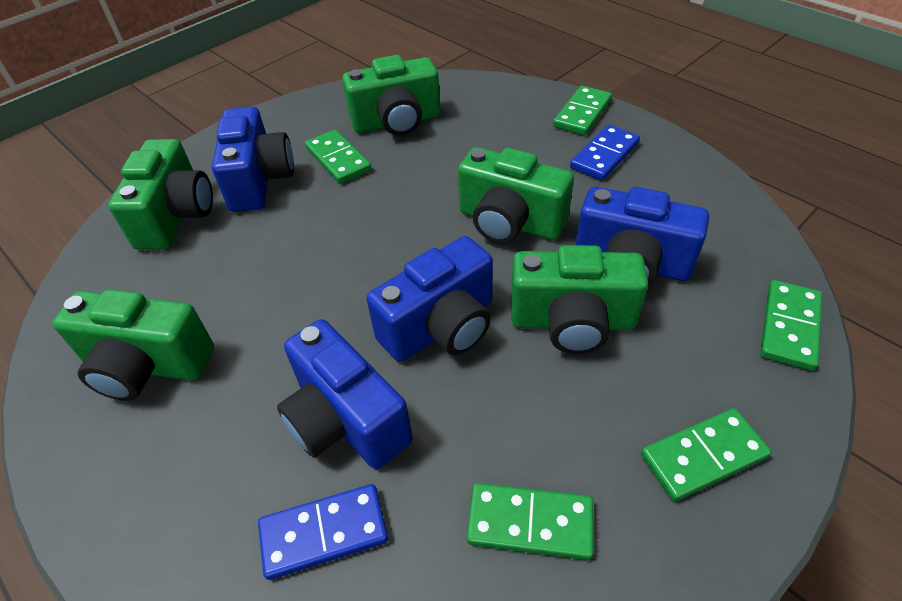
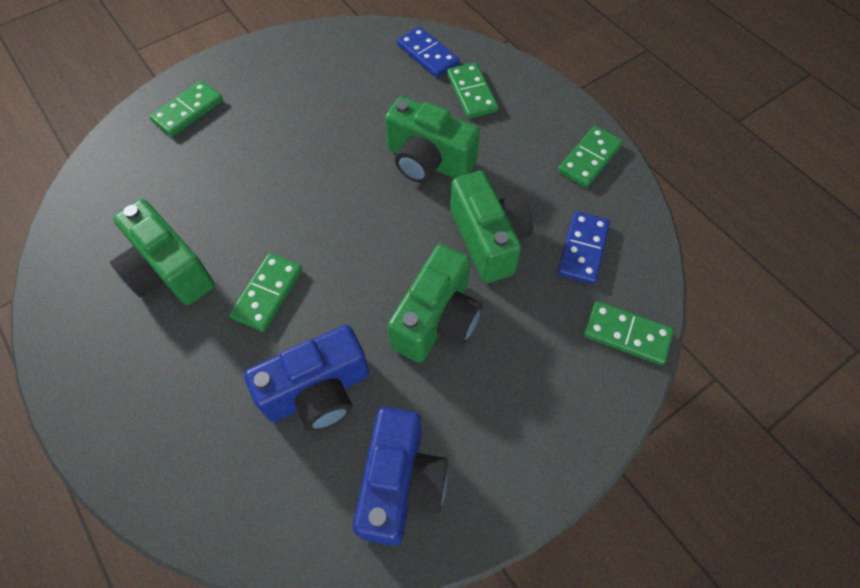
blue camera: [212,106,294,212] [277,319,413,469] [367,236,493,362] [576,187,709,286] = 4 -> [244,325,369,431] [353,407,448,546] = 2
green camera: [53,289,214,401] [108,139,213,250] [342,55,441,136] [458,147,574,243] [511,245,648,354] = 5 -> [110,199,215,305] [385,97,480,183] [387,244,483,363] [450,171,533,283] = 4

